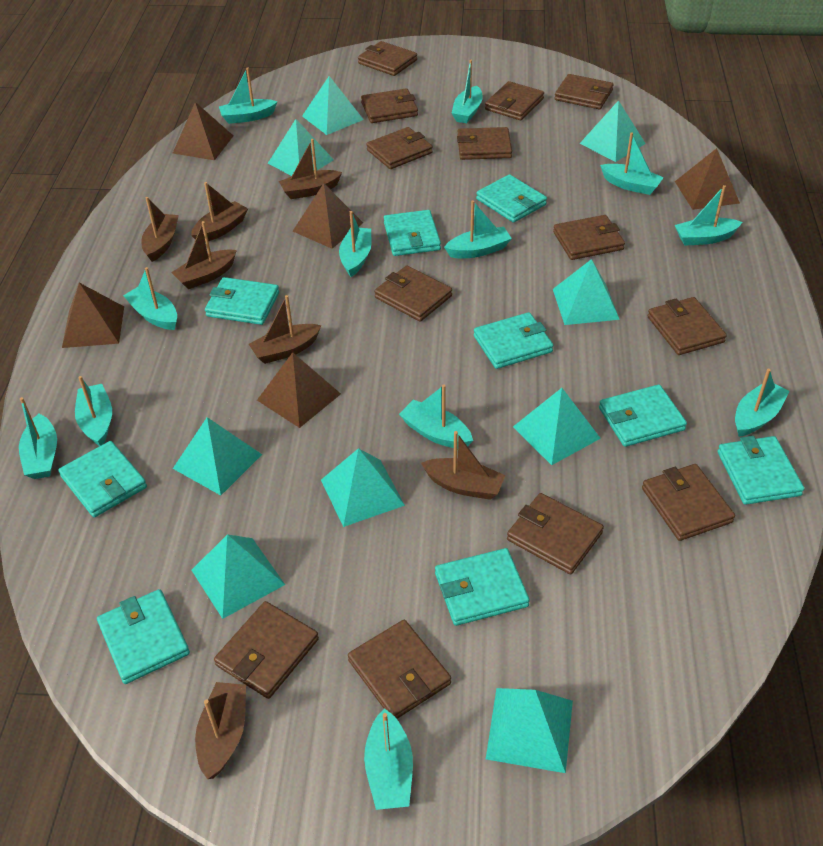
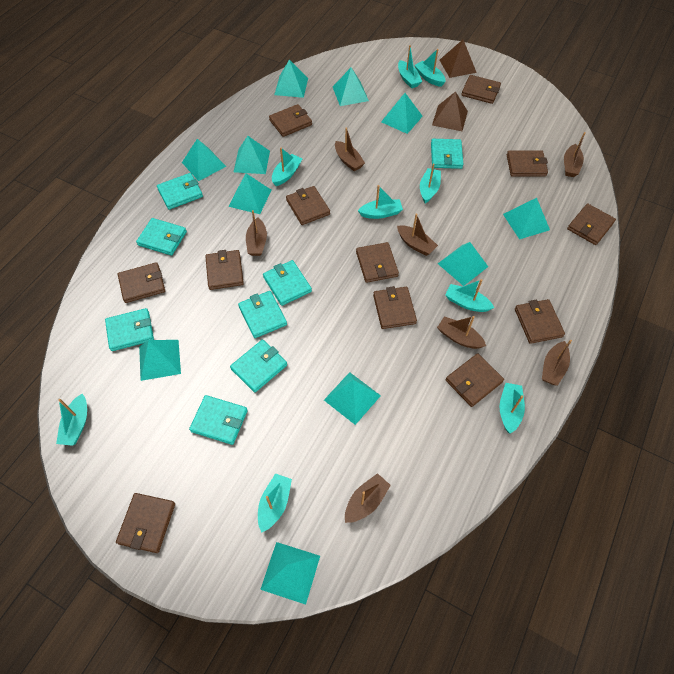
brown pyramid: [62,283,124,348] [173,102,233,160] [257,352,341,428] [293,183,363,249] [675,148,740,210] = 5 -> [432,91,468,131] [440,40,477,78] = 2
brown wallet: [214,601,319,699] [348,620,451,719] [358,41,417,76] [361,88,418,123] [366,127,433,169] [374,265,452,322] [457,127,512,160] [485,81,544,120] [507,493,604,574] [553,215,625,260] [554,74,614,109] [642,464,735,541] [647,297,727,355] = 13 -> [116,493,175,553] [118,262,165,303] [205,250,244,290] [269,104,312,137] [286,186,330,225] [356,242,399,283] [373,286,417,329] [446,353,504,407] [461,75,501,104] [507,150,548,176] [515,299,565,344] [567,203,616,245] = 12
turquoise boat: [19,397,57,479] [75,376,112,446] [123,267,177,330] [219,67,278,124] [339,211,372,277] [364,708,413,810] [399,384,473,449] [444,200,512,258] [452,60,483,123] [600,133,664,195] [675,185,742,246] [735,369,790,437] = 12 -> [56,394,87,446] [258,473,292,533] [272,147,302,186] [358,185,403,219] [398,45,422,88] [414,49,445,87] [420,164,441,203] [445,279,494,312] [499,383,525,434] = 9
turquoise pyramid: [173,417,262,495] [192,534,285,619] [268,119,334,176] [302,76,364,135] [321,448,405,527] [486,688,573,773] [513,388,601,465] [553,259,620,325] [580,100,646,162] = 9 -> [139,340,181,381] [182,139,226,181] [228,173,272,214] [234,136,270,174] [260,542,320,605] [274,60,308,98] [324,372,381,425] [333,67,369,106] [381,93,423,134] [438,242,488,286] [503,198,550,239] = 11
turquoise wallet: [58,441,147,517] [97,589,190,684] [205,277,279,325] [384,210,441,256] [435,548,530,626] [474,312,553,369] [476,174,547,223] [599,384,687,447] [718,436,804,505] = 9 -> [105,308,154,351] [136,218,187,256] [157,173,203,210] [189,395,248,445] [230,340,287,392] [238,291,287,338] [263,260,312,306] [431,139,463,169] = 8

